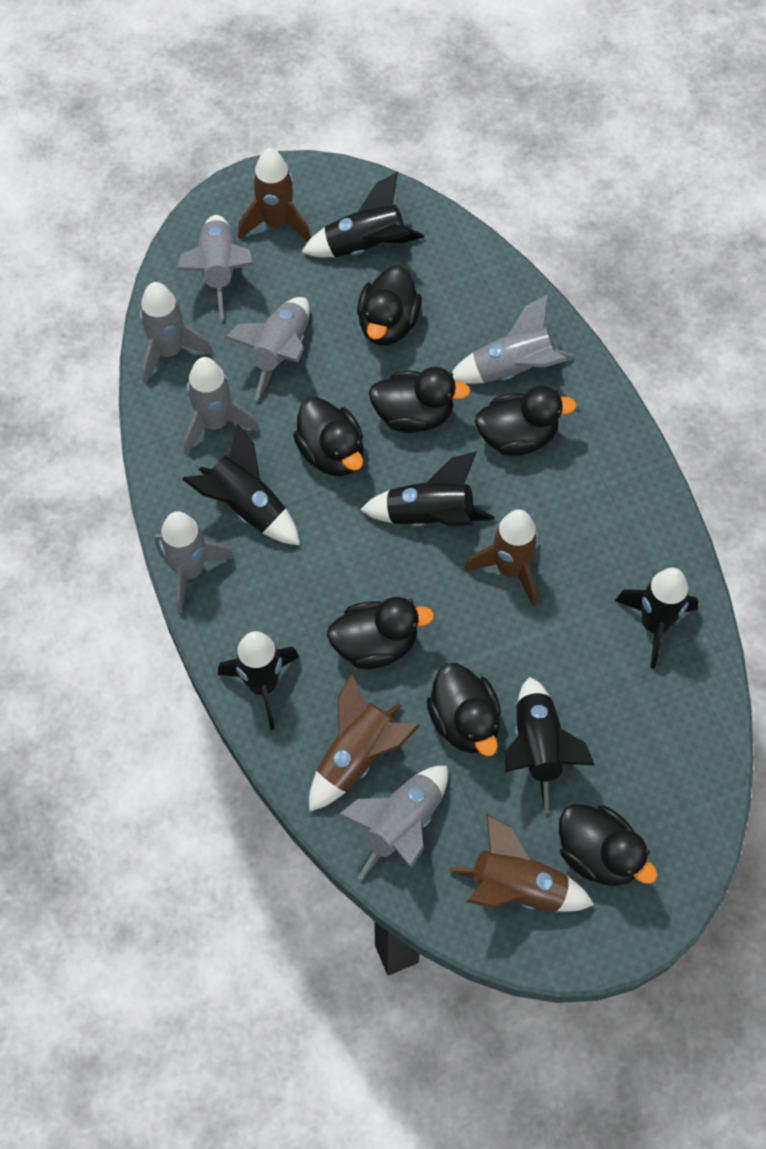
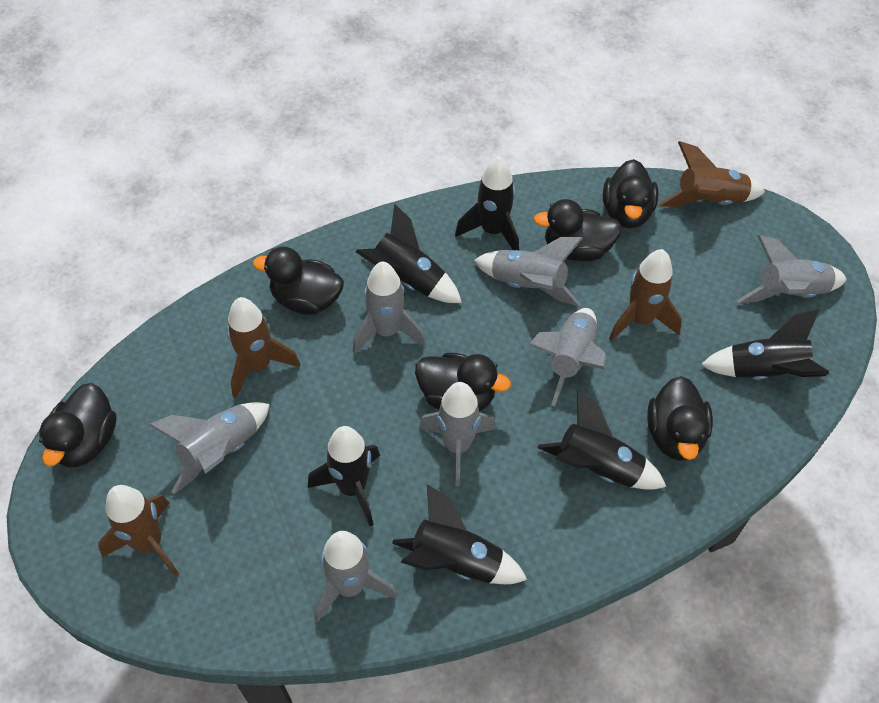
black duck: [293,397,363,476] [327,597,434,669] [357,265,422,345] [369,367,471,433] [426,663,501,756] [475,386,577,456] [559,804,658,886] = 7 -> [39,383,117,467] [253,247,344,315] [415,353,511,411] [533,199,622,262] [603,159,659,228] [647,376,713,461] = 6

